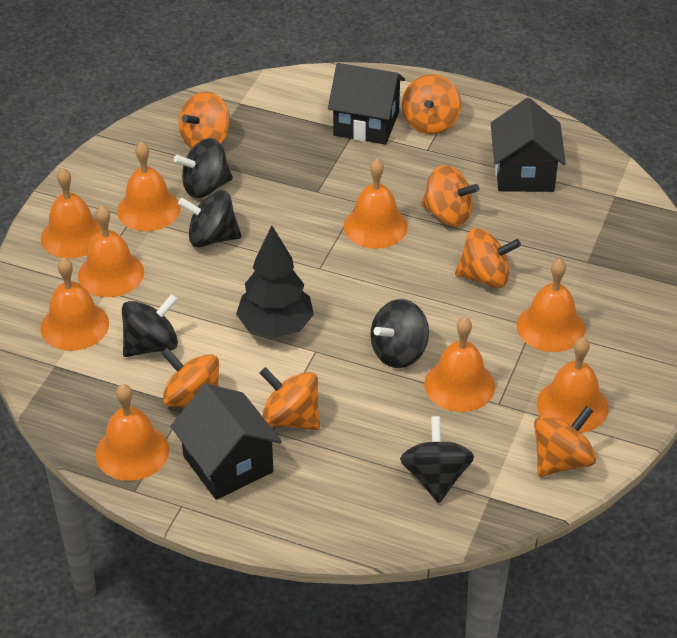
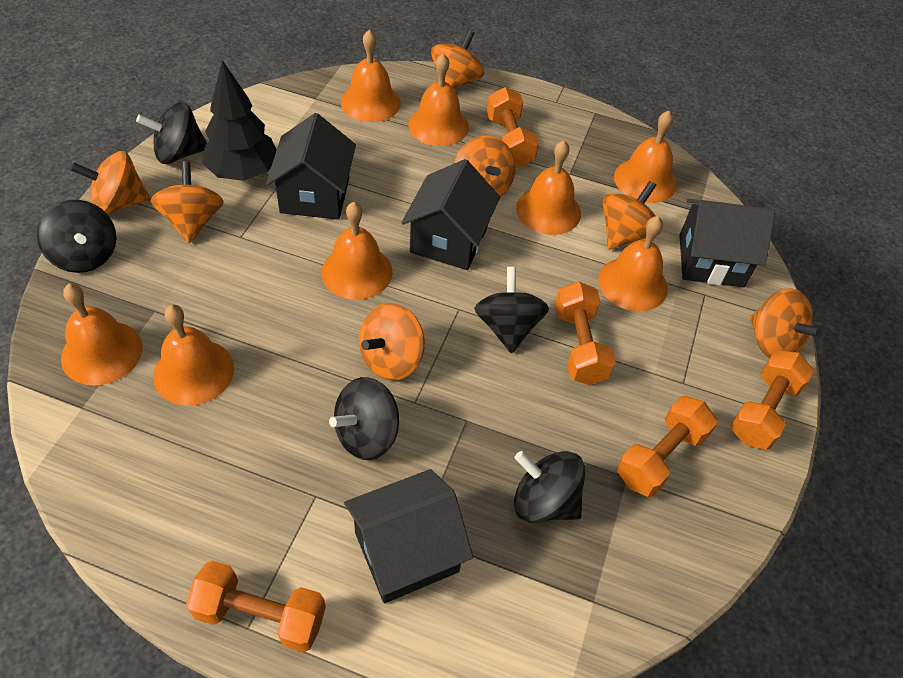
black house: [170,384,282,500] [328,63,405,145] [491,98,566,192] = 3 -> [266,113,356,220] [344,469,473,603] [401,159,500,270] [679,199,775,287] = 4
orange bell: [40,257,109,351] [41,168,102,258] [78,206,144,297] [96,384,169,481] [117,142,181,231] [343,159,408,249] [424,317,495,412] [517,259,585,352] [537,338,609,433] = 9 -> [61,284,143,385] [153,304,234,406] [321,202,393,300] [341,30,401,122] [408,54,469,146] [516,140,581,235] [598,216,668,311] [614,111,677,203] = 8
orange dumbbell: none = 0 -> [186,561,326,652] [487,87,539,167] [555,282,616,385] [617,396,717,497] [731,350,814,450] = 5

